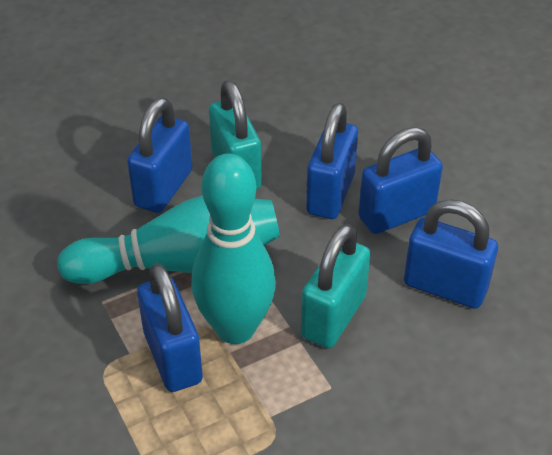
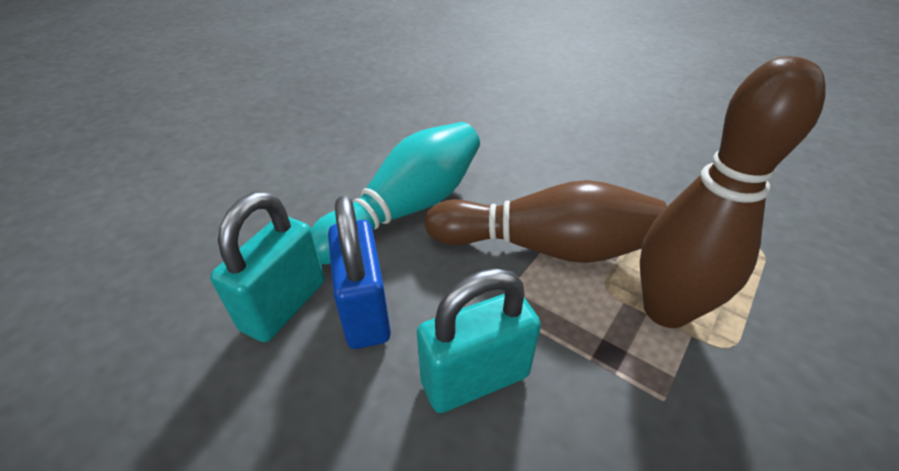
blue padlock: [127,98,193,213] [137,264,203,392] [306,103,358,219] [359,127,443,234] [404,199,498,309] = 5 -> [328,196,391,349] = 1
brown bowling pin: none = 0 -> [425,180,667,263] [640,56,826,328] = 2
turquoise bowling pin: [57,195,280,284] [191,154,276,344] = 2 -> [311,122,480,264] = 1

